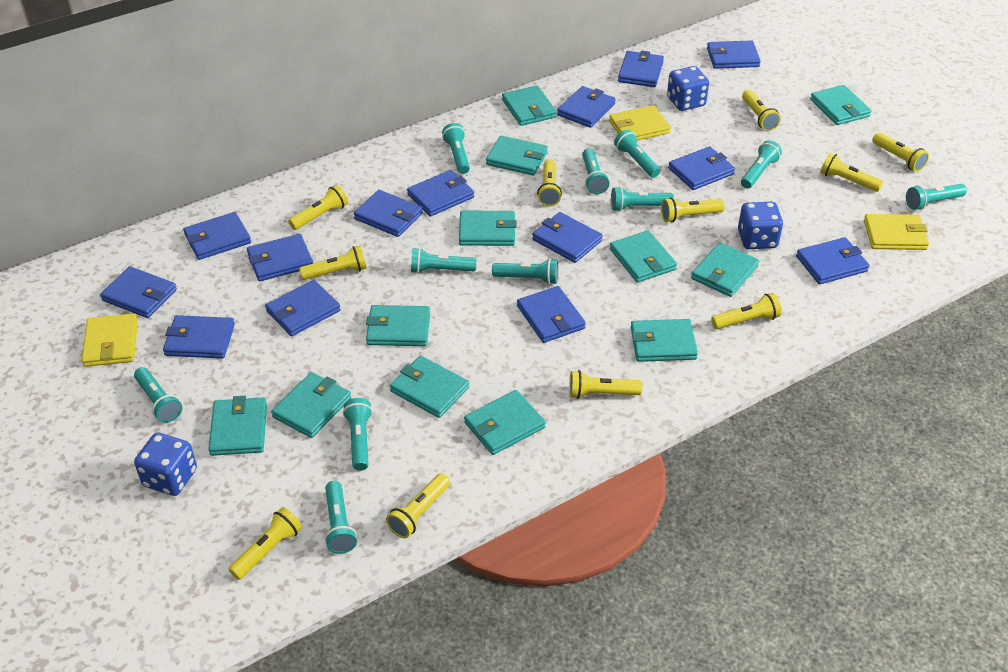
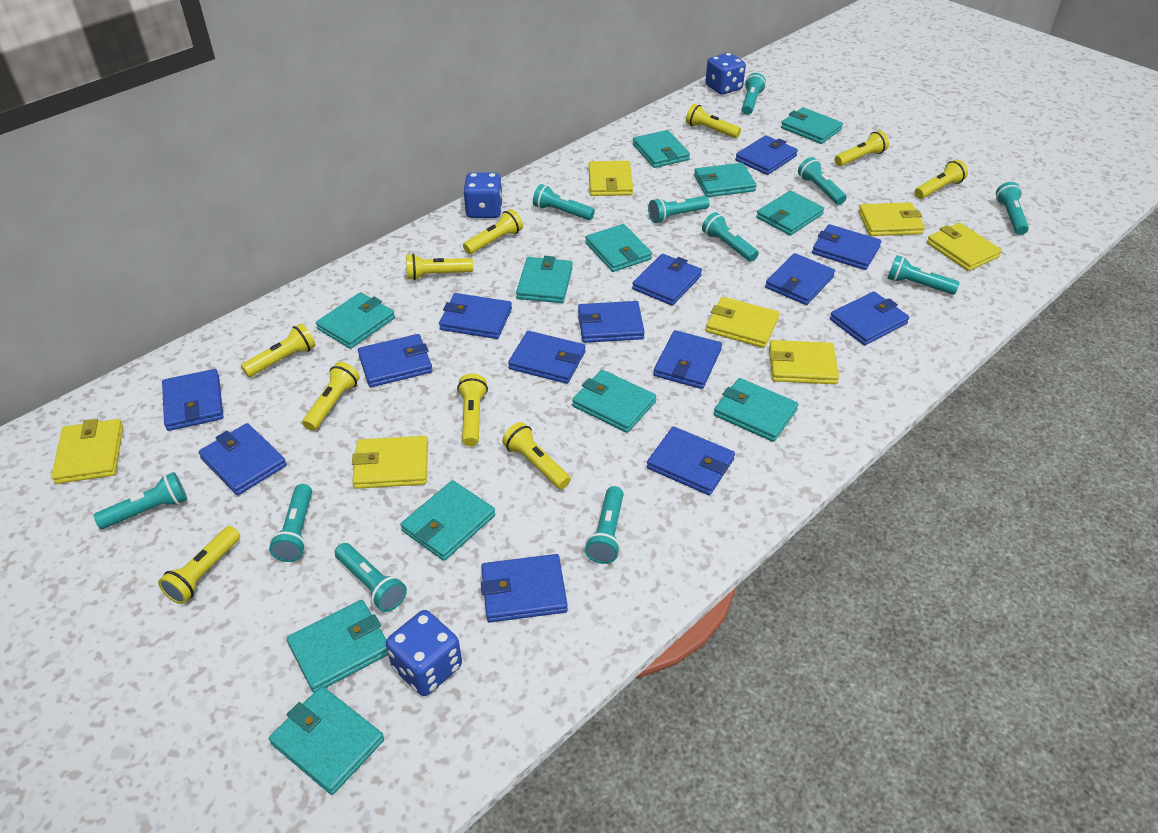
yellow flashlight: [229,507,302,580] [288,185,348,230] [299,246,367,280] [386,473,450,538] [537,159,562,206] [569,370,642,399] [661,197,725,222] [711,293,782,329] [742,90,781,131] [820,153,883,192] [872,132,929,172] = 11 -> [158,526,240,604] [241,324,316,377] [302,362,360,431] [406,253,473,280] [457,373,488,446] [463,209,523,254] [502,422,571,489] [686,104,741,138] [834,131,889,166] [914,160,968,199] = 10
yellow wallet: [81,313,138,367] [609,105,671,140] [864,214,929,250] = 3 -> [51,419,123,484] [352,436,428,489] [589,161,633,196] [706,297,779,348] [769,340,839,384] [858,202,925,236] [927,223,1002,271] = 7

